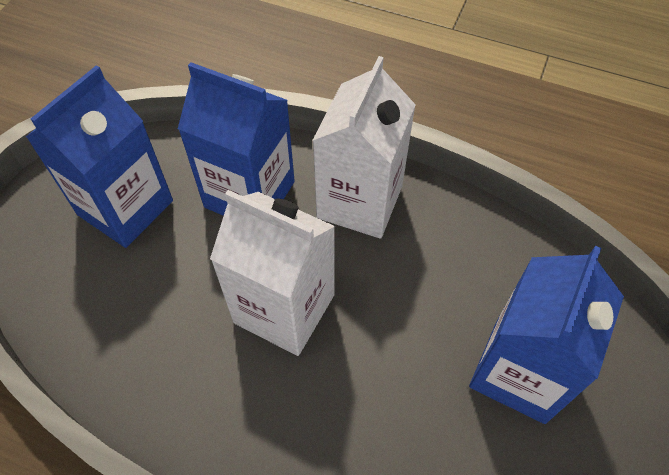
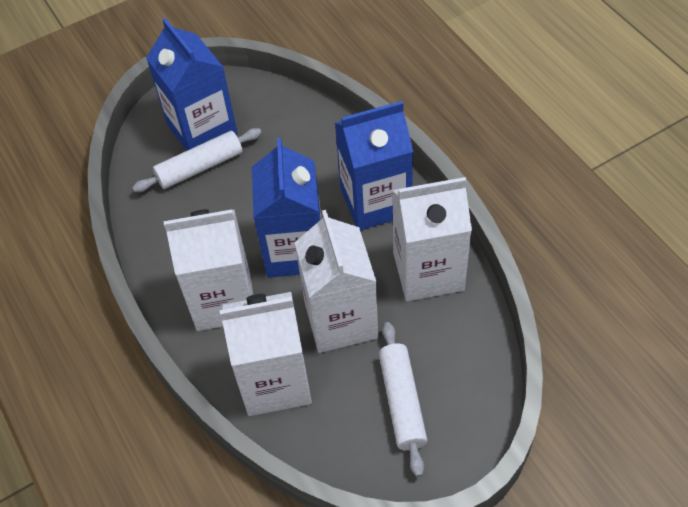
white carton: [210,190,335,356] [312,56,416,239] = 2 -> [164,209,253,331] [220,292,312,416] [294,210,378,353] [392,177,472,301] = 4
white rolling pin: none = 0 -> [132,128,262,192] [379,322,427,477] = 2

